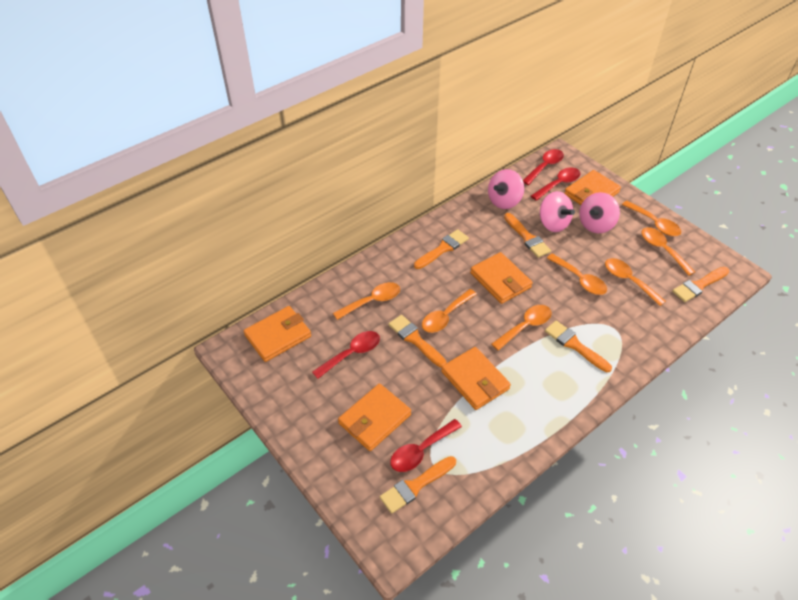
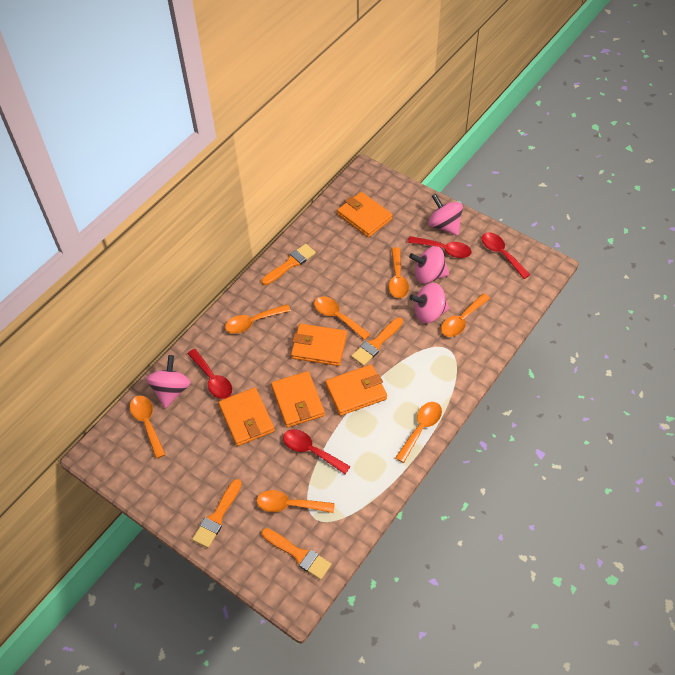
orange brush: [380,456,456,514] [388,315,446,368] [414,229,469,269] [504,213,551,258] [545,320,612,372] [672,267,729,302] = 6 -> [192,479,242,548] [261,244,316,285] [261,528,331,580] [351,317,403,366] = 4
pink spinning top: [488,169,524,209] [540,191,575,232] [579,192,620,233] = 3 -> [146,355,190,408] [409,246,449,284] [409,283,449,323] [429,194,463,236] = 4

